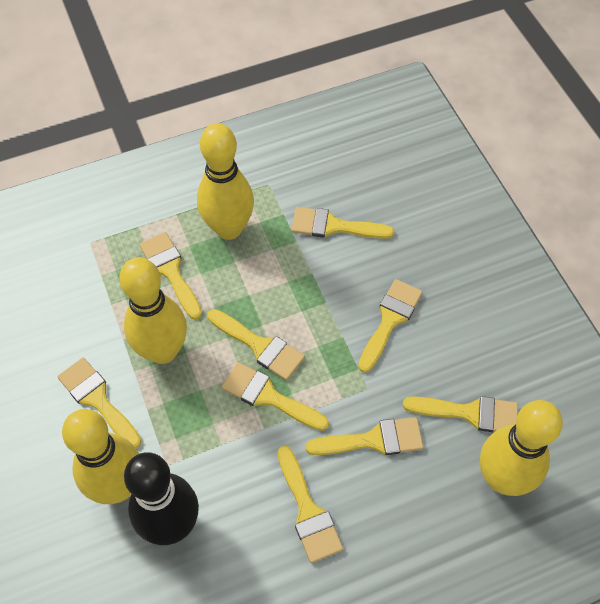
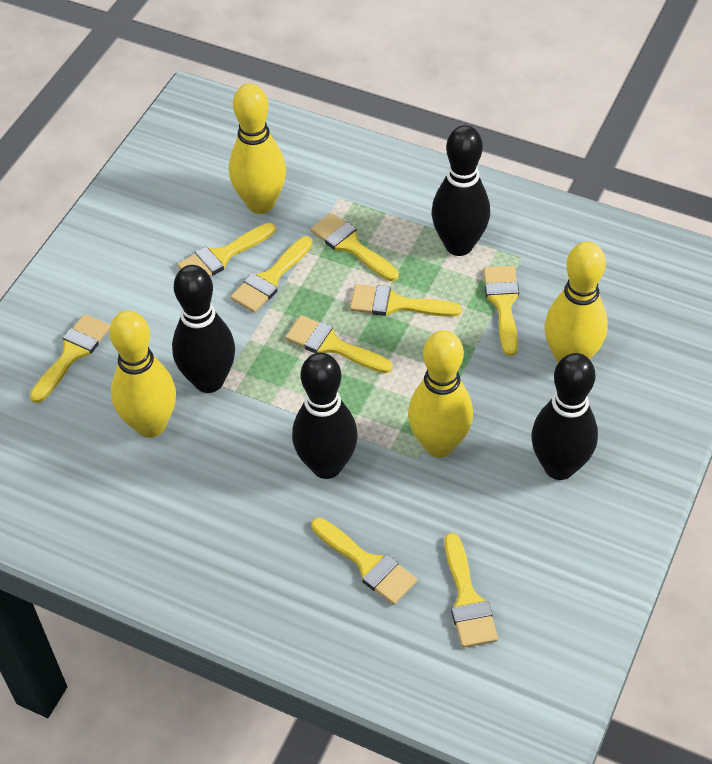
black bowling pin: [124,452,199,545] = 1 -> [172,265,235,393] [292,352,358,479] [432,125,490,256] [531,353,598,480] = 4

